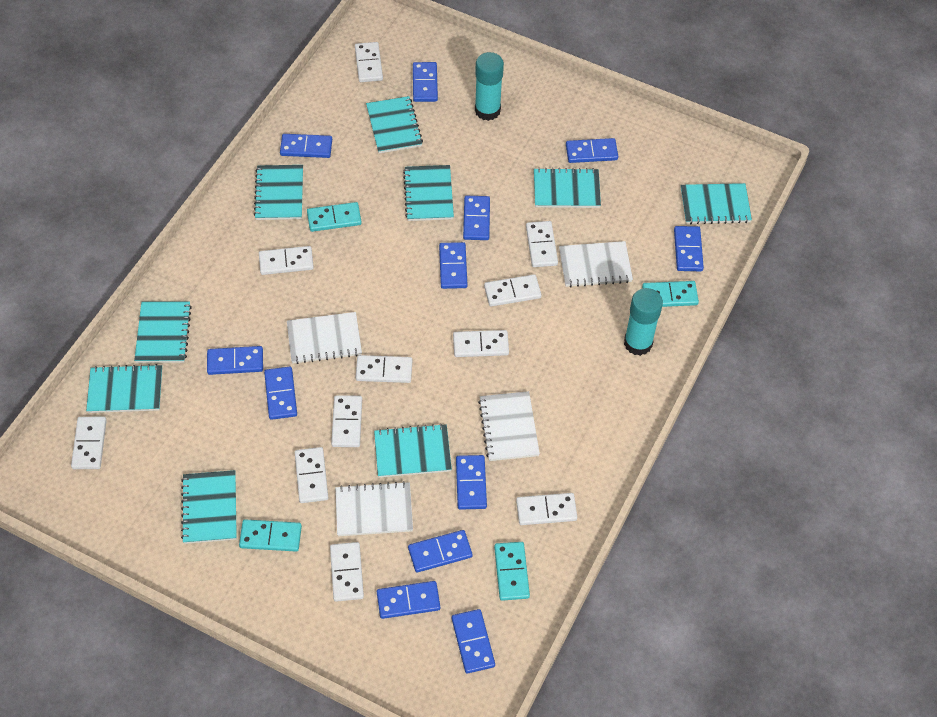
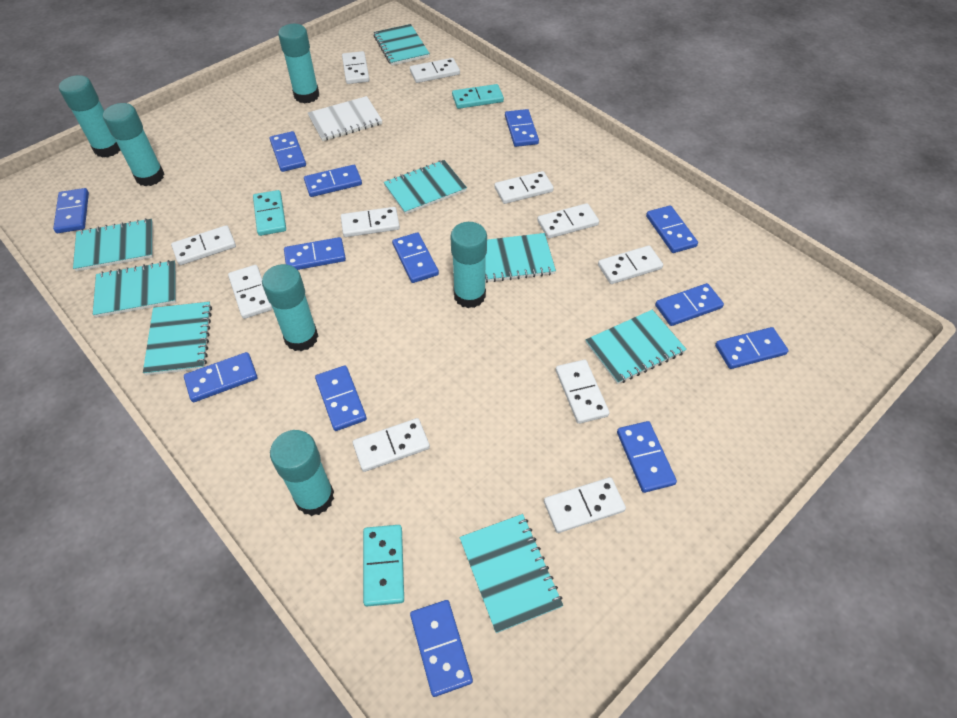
blue domino: [207,346,263,375] [264,367,297,420] [280,134,332,158] [377,581,440,619] [408,530,473,572] [413,62,438,102] [439,242,467,289] [452,609,495,674] [456,455,487,510] [463,196,490,240] [566,138,618,163] [674,226,704,271] = 12 -> [53,188,89,233] [184,352,257,402] [270,131,306,172] [284,237,346,270] [304,165,362,197] [315,366,367,431] [392,232,439,283] [410,600,473,697] [505,109,539,147] [617,421,677,493] [646,205,698,253] [655,283,724,326] [715,327,788,369] = 13
turquoise domino: [239,519,302,552] [307,202,362,232] [494,542,530,601] [642,281,699,307] = 4 -> [253,190,286,236] [363,525,404,606] [452,84,504,109] = 3
turquoise glue stick: [475,52,504,121] [624,288,663,356] = 2 -> [59,75,121,158] [103,103,164,186] [262,264,318,351] [270,430,334,516] [278,24,319,104] [450,222,487,308] = 6
turquoise notebook: [86,364,162,413] [134,301,192,363] [181,470,237,544] [253,165,303,220] [366,96,423,153] [374,424,452,478] [403,165,454,221] [534,168,601,208] [681,183,752,224] = 9 -> [73,218,153,271] [93,260,176,317] [143,302,212,375] [374,24,430,66] [384,160,467,214] [460,514,563,634] [485,233,556,283] [586,310,687,384] = 8
white notebook: [287,312,362,364] [335,481,413,536] [478,391,540,461] [559,241,633,287] = 4 -> [308,96,382,141] = 1

